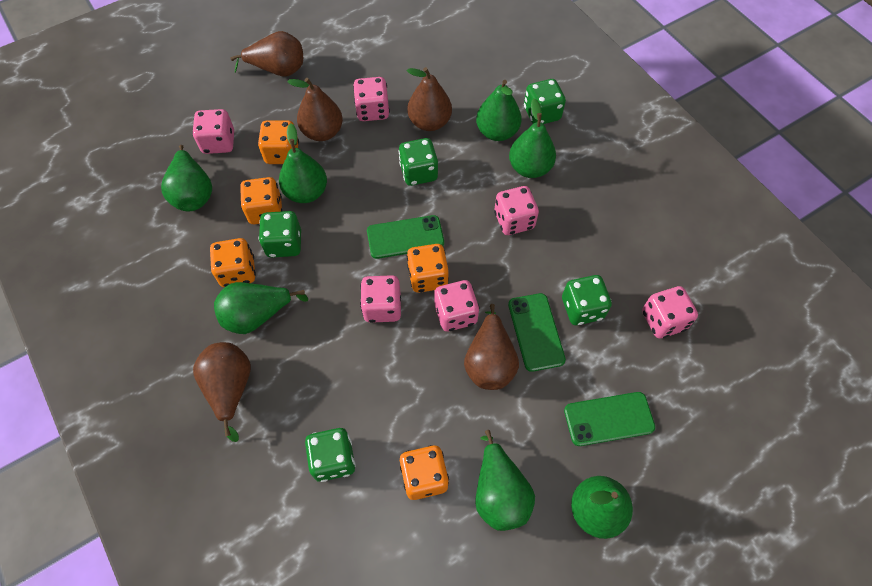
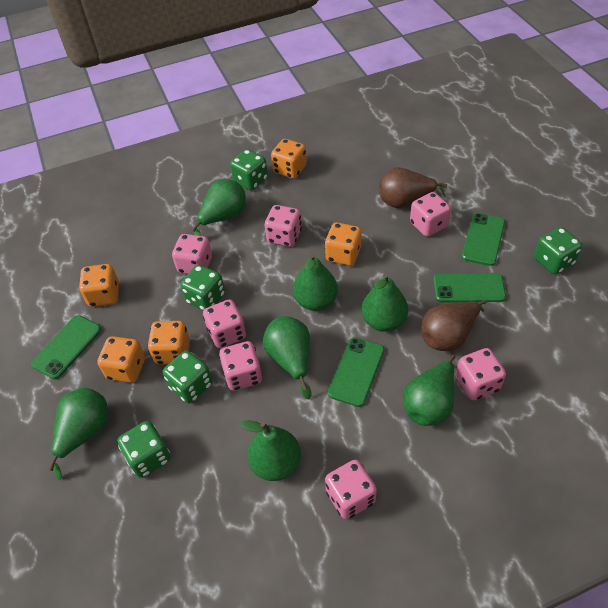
brown pear: [193,342,251,442] [230,31,303,77] [287,78,343,141] [407,67,452,131] [464,304,519,390] = 5 -> [379,167,447,208] [421,300,487,351] = 2
green phone: [367,215,444,259] [508,293,566,372] [564,392,655,446] = 3 -> [31,315,101,379] [328,337,384,407] [434,273,506,303] [462,213,505,266] = 4
pink dice: [192,109,234,154] [353,77,390,121] [360,275,401,323] [434,280,479,331] [494,186,539,235] [642,286,698,338] = 6 -> [172,234,212,274] [203,299,246,348] [219,341,263,391] [265,205,302,247] [325,460,377,519] [410,192,451,237] [456,348,506,400] = 7

